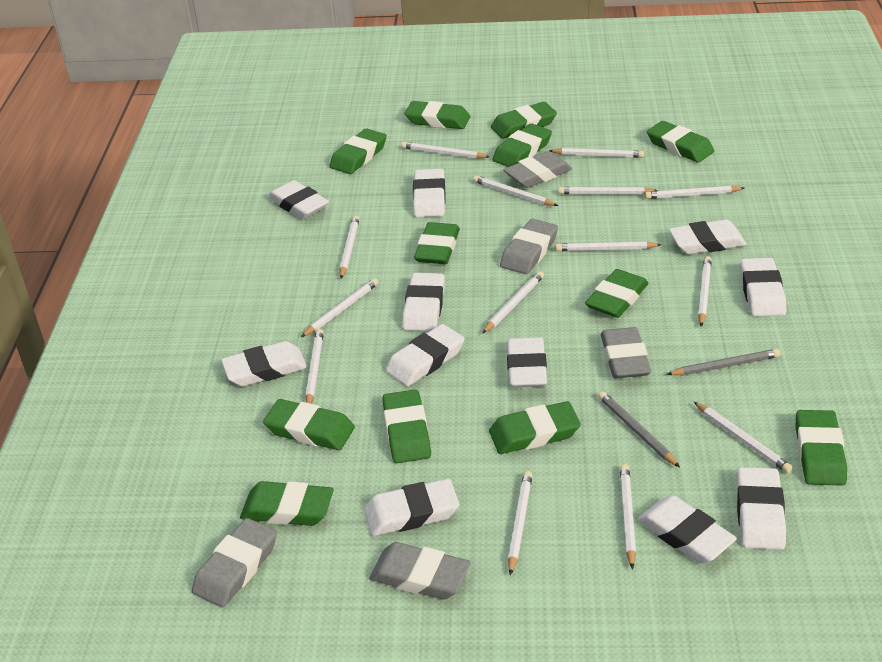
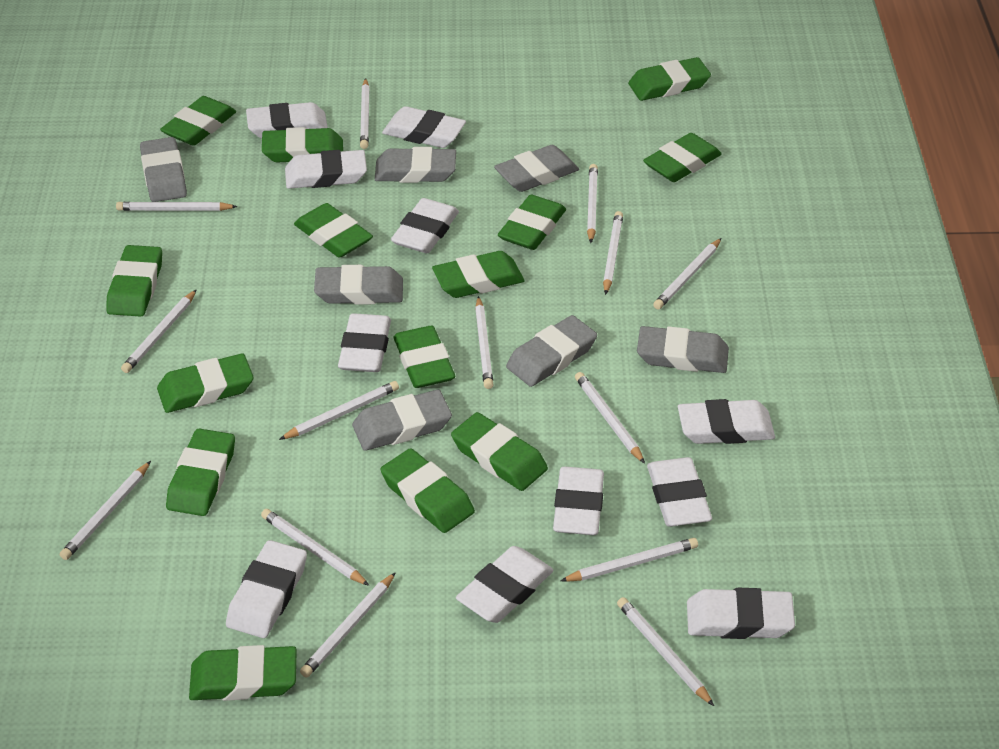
green eraser: [240,481,334,526] [263,399,355,450] [329,128,387,174] [382,390,431,463] [404,101,470,129] [414,222,460,264] [489,401,581,454] [491,102,557,139] [492,124,552,167] [585,269,649,318] [647,121,714,163] [796,410,847,486] = 12 -> [106,245,162,317] [157,354,254,413] [160,96,236,146] [166,429,235,516] [189,645,297,701] [262,127,343,163] [294,203,373,257] [381,448,475,533] [394,326,455,388] [432,251,525,298] [451,412,548,491] [498,195,566,250] [628,57,711,101] [643,133,722,182] = 14
grey eraser: [192,518,277,607] [369,542,471,599] [500,219,558,274] [503,151,572,188] [601,327,651,378] = 5 -> [140,137,187,202] [314,265,403,305] [352,390,452,451] [375,147,456,183] [494,145,579,192] [506,315,597,387] [637,326,729,373] = 7
grey pencil: [598,391,680,468] [666,349,781,375] = 2 -> none = 0

